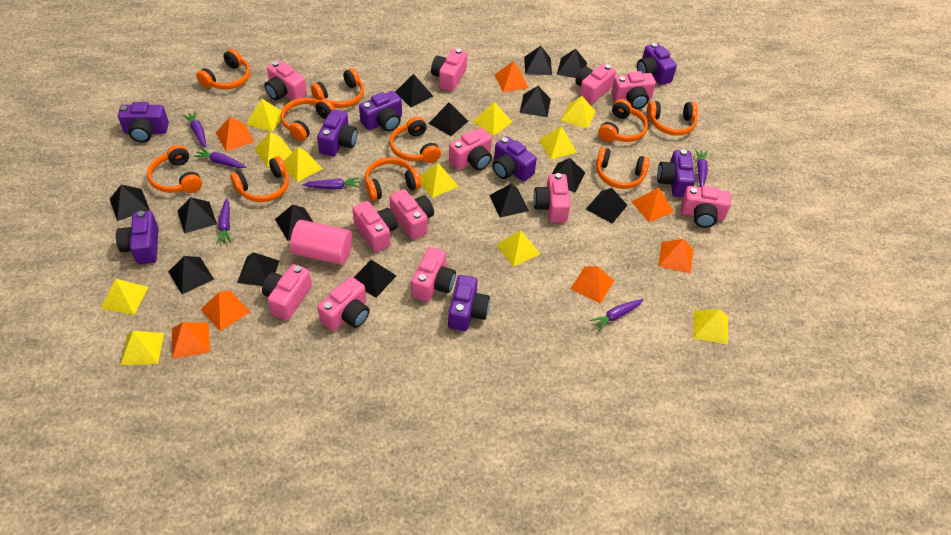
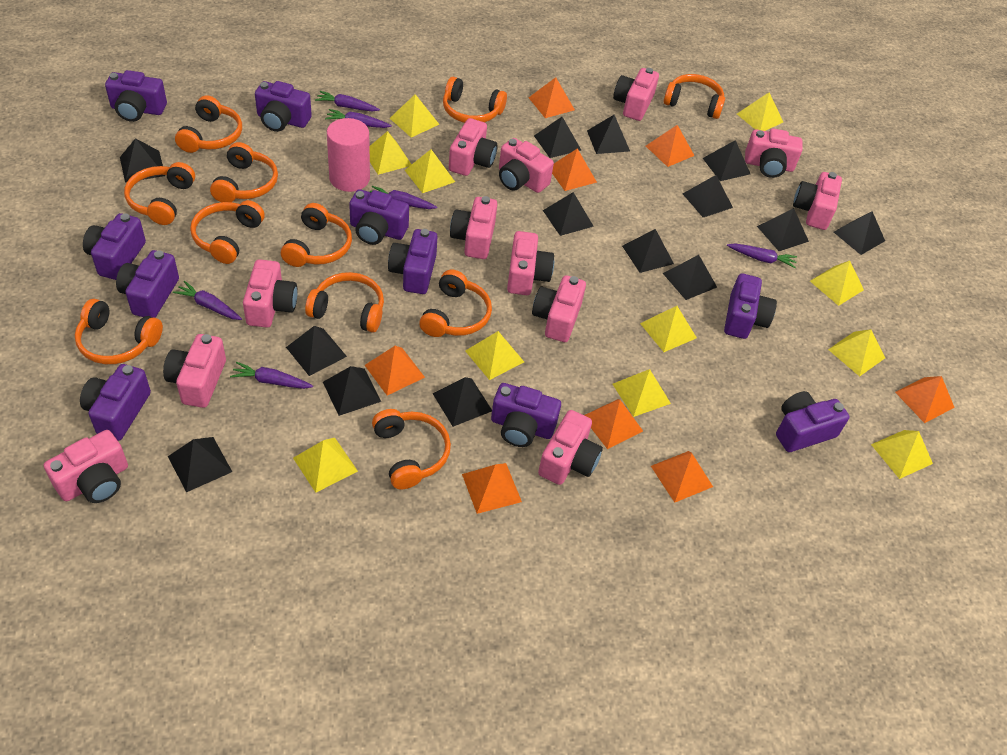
orange headphones: [147,145,202,193] [196,49,250,89] [230,156,289,202] [281,98,335,141] [311,68,364,108] [365,157,421,201] [389,117,441,163] [596,147,650,189] [598,99,648,142] [647,101,698,136] = 10 -> [75,299,163,364] [124,162,195,225] [175,95,242,153] [190,200,265,264] [210,142,278,202] [281,203,352,267] [305,272,384,333] [372,409,451,489] [419,270,492,337] [443,77,507,123] [664,74,725,119] = 11
orange pyramid: [172,322,210,359] [201,291,250,331] [216,117,254,151] [495,61,529,92] [570,266,614,303] [631,187,674,222] [658,239,693,274] = 7 -> [365,346,425,395] [462,463,522,514] [529,77,575,118] [552,148,597,191] [584,399,643,449] [646,125,695,167] [651,451,713,503] [895,376,955,423] = 8
purple camera: [116,211,159,264] [118,102,169,142] [317,109,358,156] [359,91,402,132] [448,275,490,331] [492,136,537,182] [637,43,677,85] [657,149,695,197] = 8 -> [80,364,151,441] [83,213,146,280] [105,70,167,122] [116,250,179,318] [255,81,312,132] [349,189,409,245] [388,229,437,294] [491,383,561,447] [724,273,777,339] [776,391,850,452] = 10

